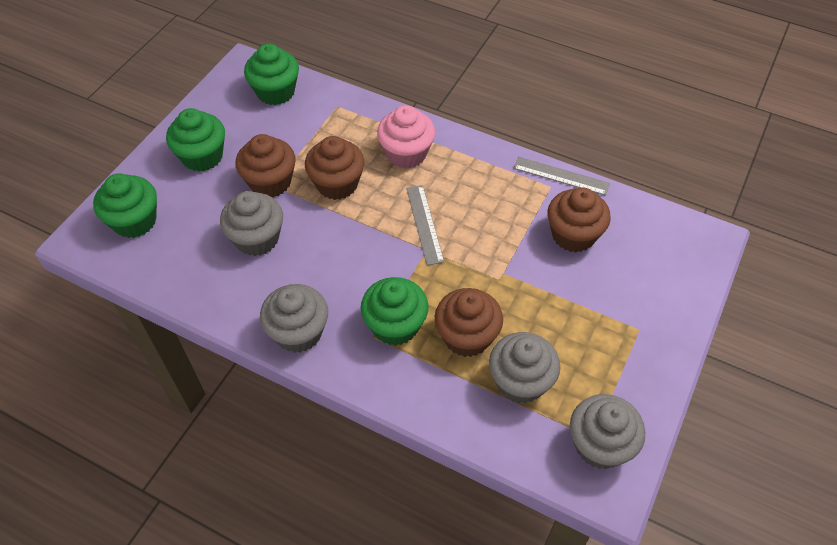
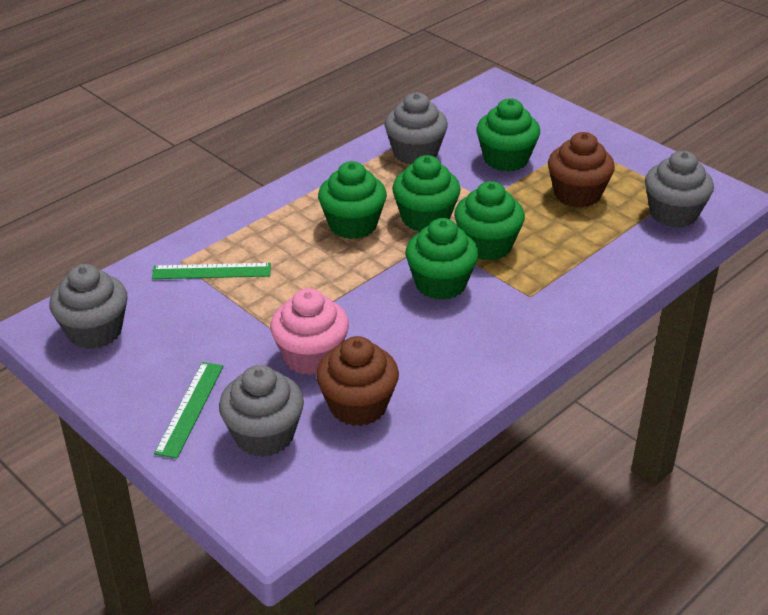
brown cupcake: [236,134,296,198] [305,136,365,200] [435,288,503,357] [547,187,611,252] = 4 -> [316,336,399,426] [548,132,615,208] = 2
green cupcake: [93,173,157,238] [166,108,225,172] [244,43,299,105] [361,277,429,346] = 4 -> [318,161,387,239] [392,155,461,232] [405,218,479,300] [454,181,525,260] [476,98,540,172] = 5
green ruler: none = 0 -> [152,263,271,279] [154,362,223,459] = 2
grey ruler: [406,185,444,265] [513,157,610,196] = 2 -> none = 0

